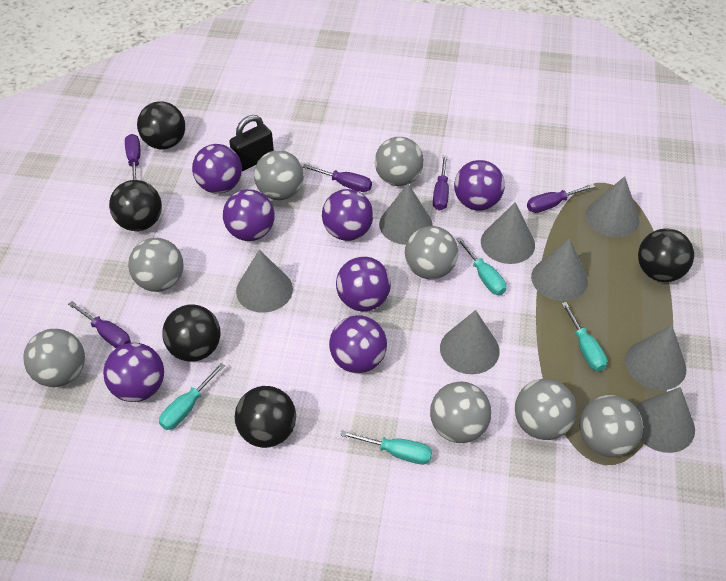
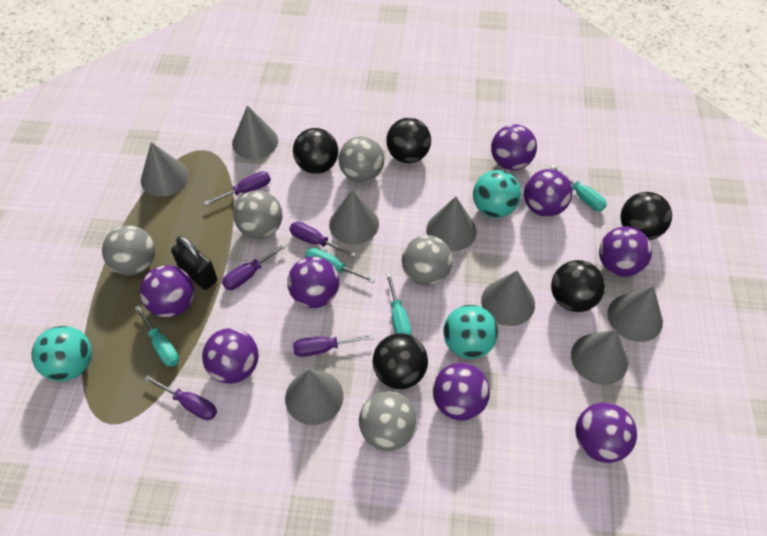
grey ball: [23,329,85,387] [128,238,184,292] [254,150,304,200] [375,137,424,186] [405,226,458,279] [430,382,491,443] [515,379,577,440] [579,395,643,457] = 8 -> [102,225,155,276] [233,190,282,239] [339,136,384,183] [359,391,417,451] [402,235,452,286] = 5
purple ball: [103,343,164,402] [192,144,242,194] [223,189,274,241] [322,189,373,241] [329,315,387,373] [336,256,391,311] [454,160,505,210] = 7 -> [140,265,194,318] [202,328,259,384] [287,256,339,308] [433,363,490,421] [491,124,537,170] [524,169,573,217] [575,402,637,463] [599,226,652,277] = 8
turquoise ball: none = 0 -> [31,326,92,381] [443,305,498,359] [473,170,521,218] = 3

